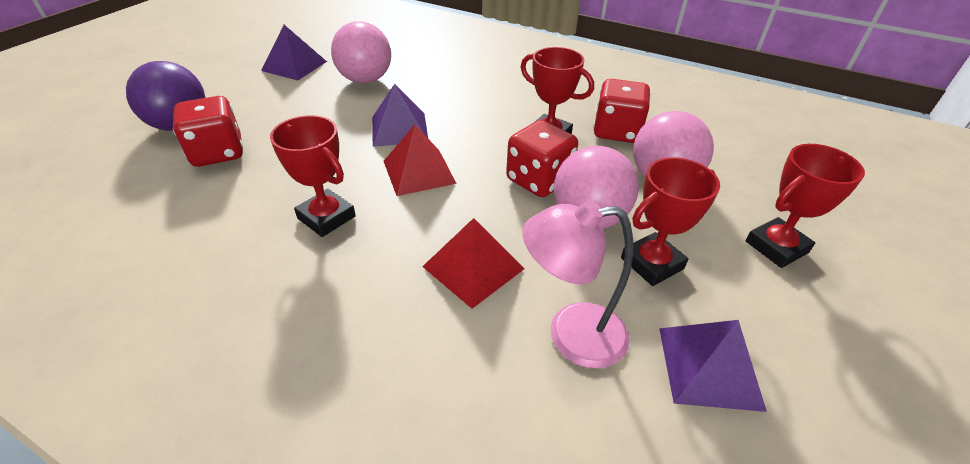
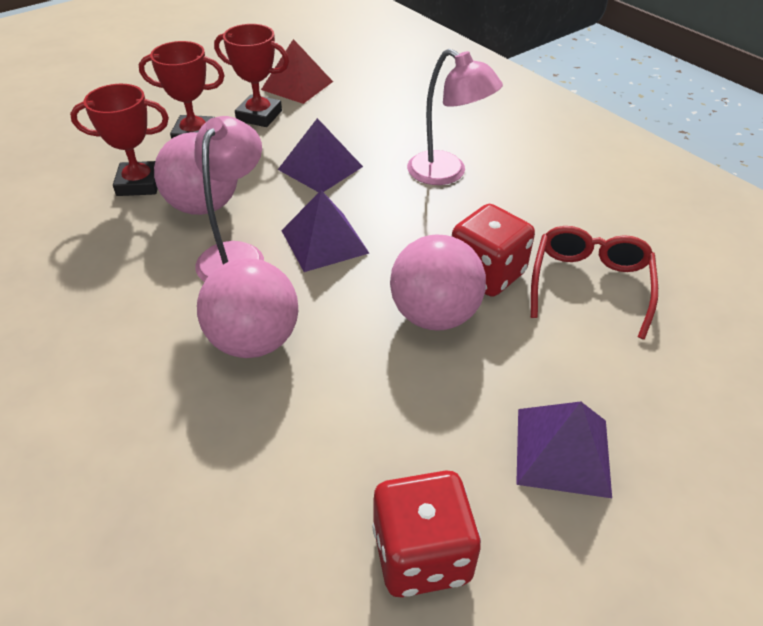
pink lamp: [523,201,633,368] = 1 -> [194,116,264,282] [407,49,503,185] = 2
purple ball: [126,61,206,131] = 1 -> none = 0
red dice: [173,96,243,167] [506,120,578,197] [593,79,651,143] = 3 -> [372,470,481,597] [452,204,535,297] = 2
red glasses: none = 0 -> [531,226,658,339] = 1
red pyramid: [384,125,457,196] [422,218,525,309] = 2 -> [261,39,333,104] = 1
red trophy: [270,115,356,237] [521,47,594,134] [621,157,720,286] [746,144,865,268] = 4 -> [70,84,169,196] [139,41,225,139] [214,24,289,127] = 3

